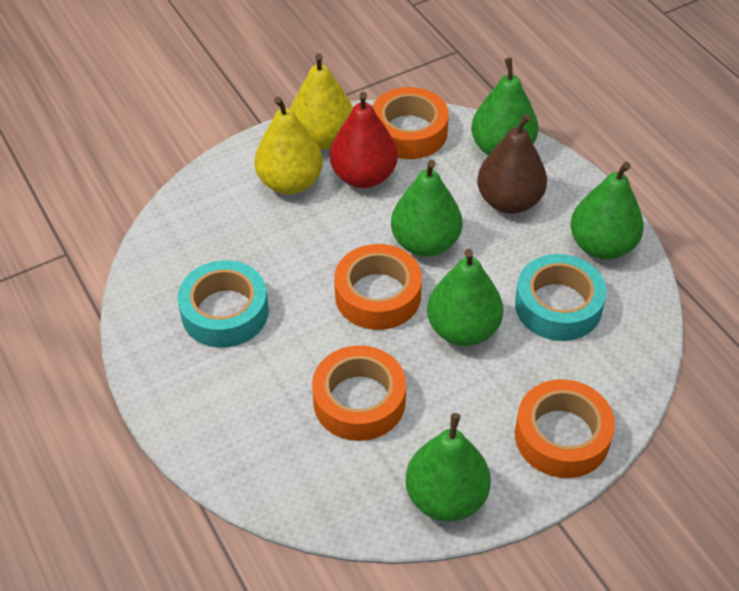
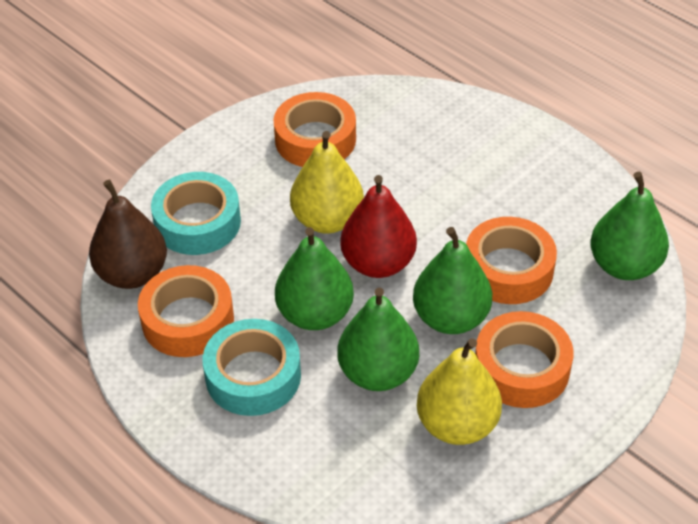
green pear: [391,160,462,257] [405,413,491,521] [427,249,503,346] [471,58,538,155] [570,162,644,260] = 5 -> [275,227,354,330] [337,287,419,391] [413,227,492,334] [590,172,669,280] = 4

